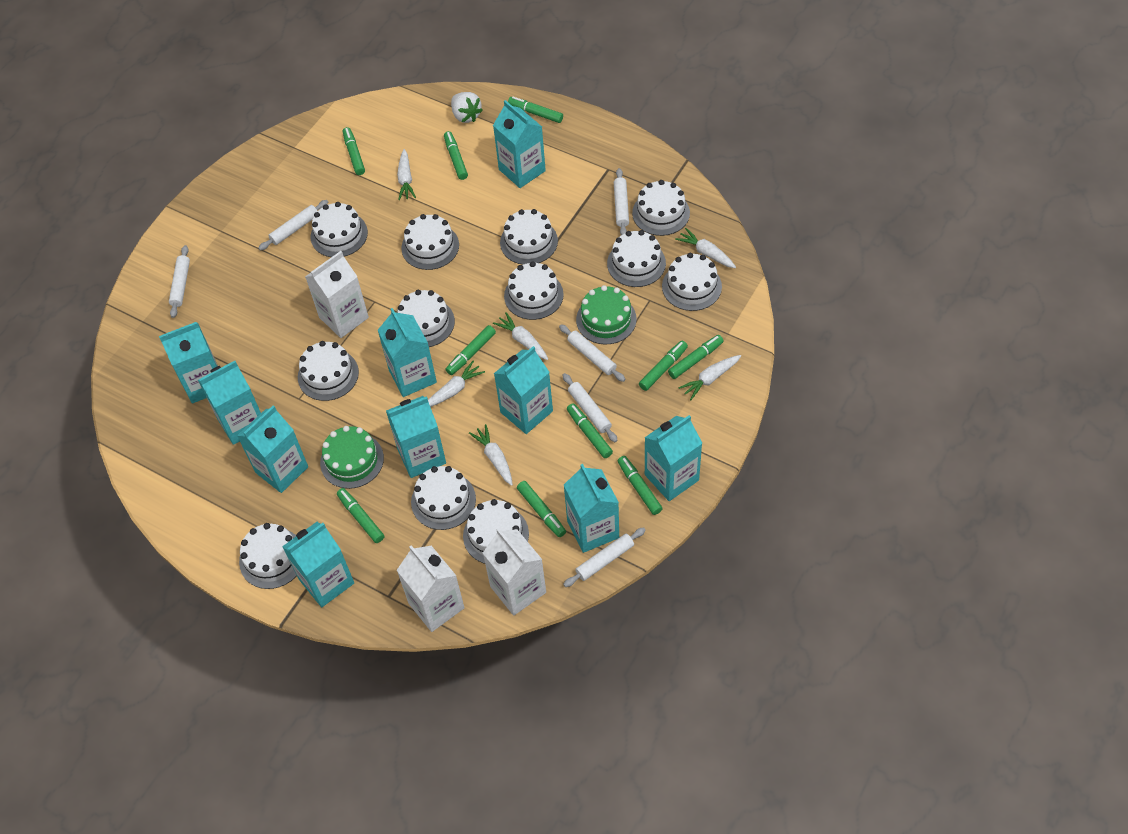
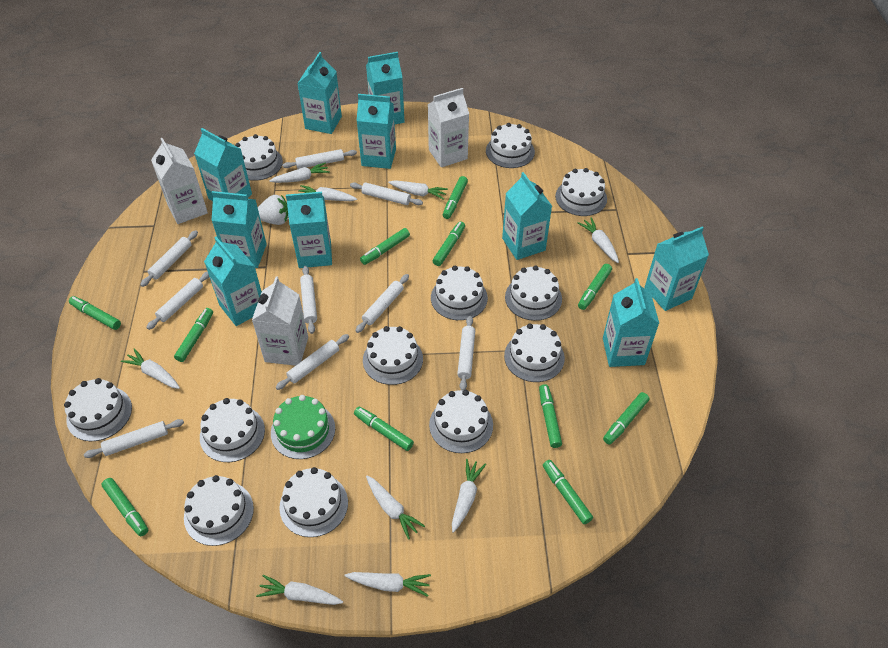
green cake: [320,426,384,489] [576,285,637,344] = 2 -> [271,395,335,459] = 1
green marker: [337,488,384,543] [343,127,365,175] [444,131,468,180] [445,325,496,375] [508,97,563,123] [517,481,566,537] [567,403,613,458] [618,456,663,515] [639,341,688,391] [668,335,723,379] = 10 -> [69,296,121,330] [101,478,148,536] [174,308,213,362] [354,407,414,451] [360,228,410,265] [433,221,465,266] [443,176,468,219] [539,384,562,448] [543,460,593,524] [578,264,612,310] [603,392,649,445] = 11
white carrot: [397,149,416,200] [428,361,485,407] [469,424,513,486] [493,312,548,360] [675,228,736,268] [678,355,741,400] = 6 -> [121,349,180,389] [256,575,343,605] [269,162,330,183] [298,185,357,201] [345,572,431,597] [366,476,425,540] [388,180,448,200] [452,459,486,533] [578,217,619,263] = 9
white rolling pin: [169,245,190,318] [258,200,328,251] [559,324,625,382] [563,373,618,442] [563,527,646,587] [614,168,629,235] = 6 -> [84,419,184,458] [140,230,198,287] [146,272,209,330] [275,334,349,390] [282,149,357,169] [300,266,317,334] [350,182,423,205] [356,274,409,333] [457,316,475,390] = 9

